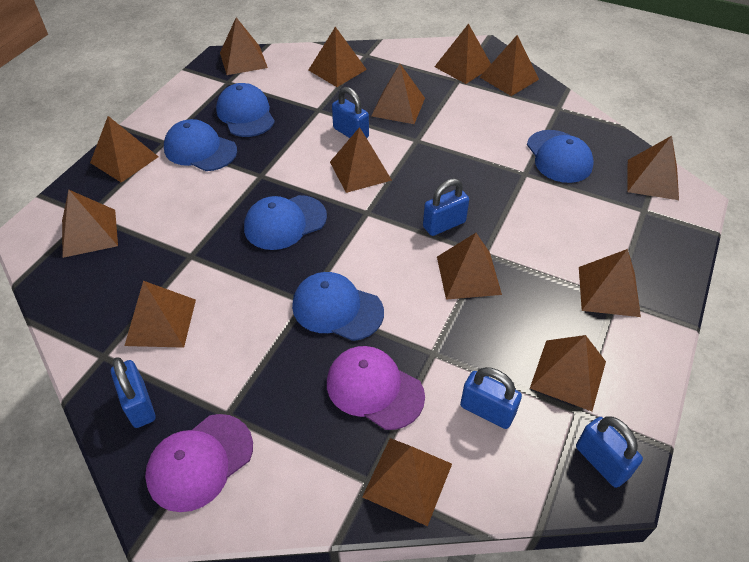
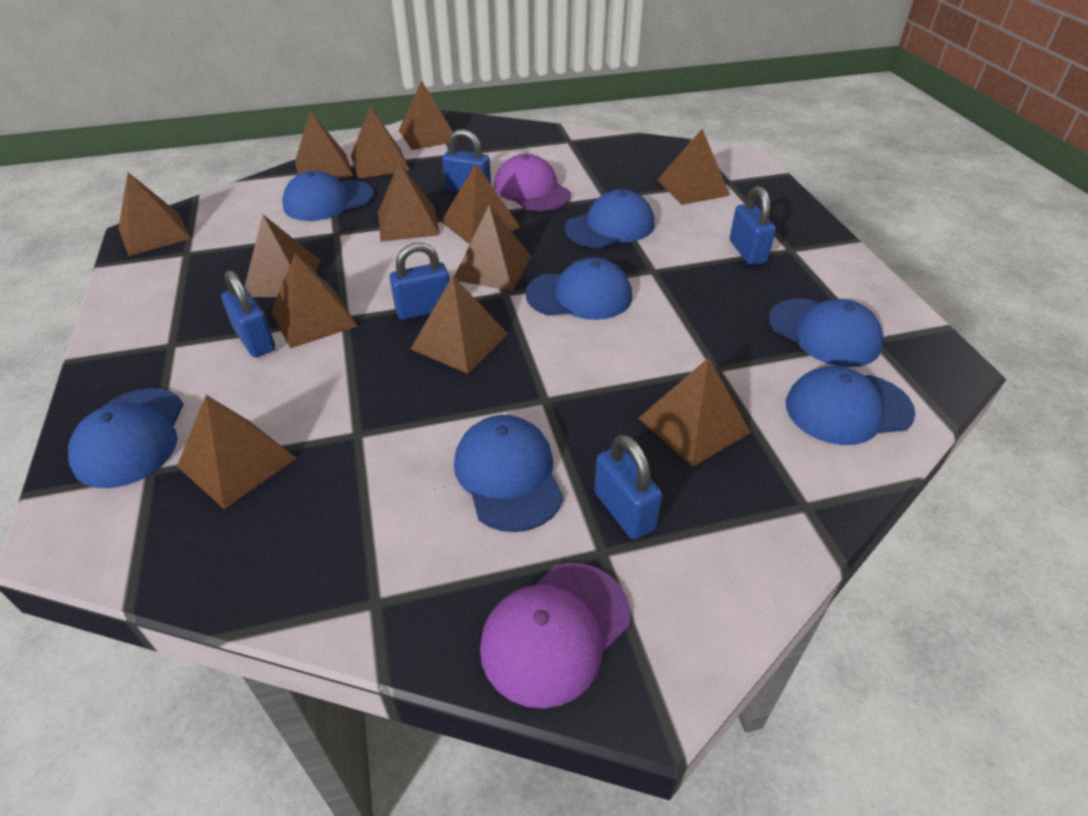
blue cap: [164,119,237,171] [216,83,275,137] [244,195,327,250] [292,272,384,341] [527,130,594,183] = 5 -> [68,388,183,488] [282,171,374,221] [454,415,563,532] [525,257,632,320] [565,189,654,248] [769,298,883,367] [786,366,915,445] = 7
brown pyramid: [62,189,118,258] [90,116,159,183] [124,281,196,348] [220,17,268,75] [309,27,367,87] [330,127,392,193] [362,438,452,526] [371,64,425,124] [434,23,491,84] [437,233,502,300] [480,35,539,96] [530,335,606,411] [579,249,641,317] [627,136,679,200] = 14 -> [118,172,191,256] [177,395,296,509] [245,215,321,297] [271,253,357,349] [295,111,353,179] [351,106,410,179] [378,162,440,242] [398,81,458,150] [411,276,508,374] [441,163,520,244] [454,205,532,291] [639,358,751,467] [657,129,730,205] = 13

